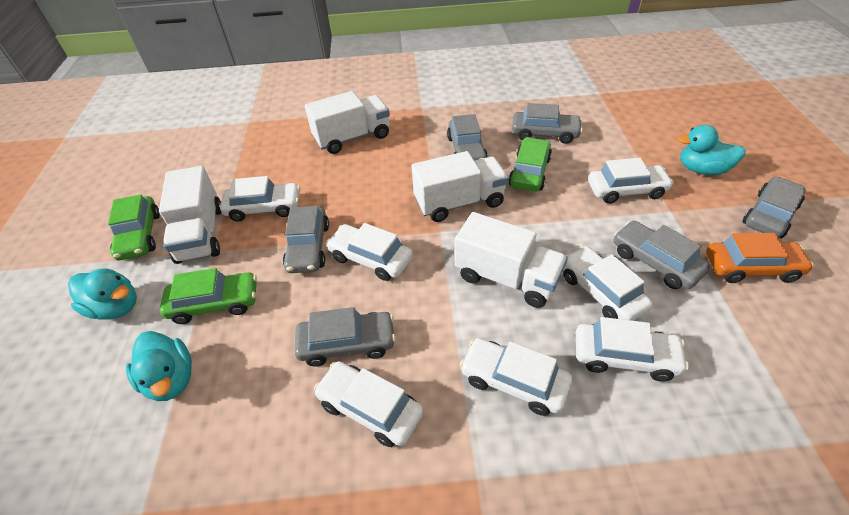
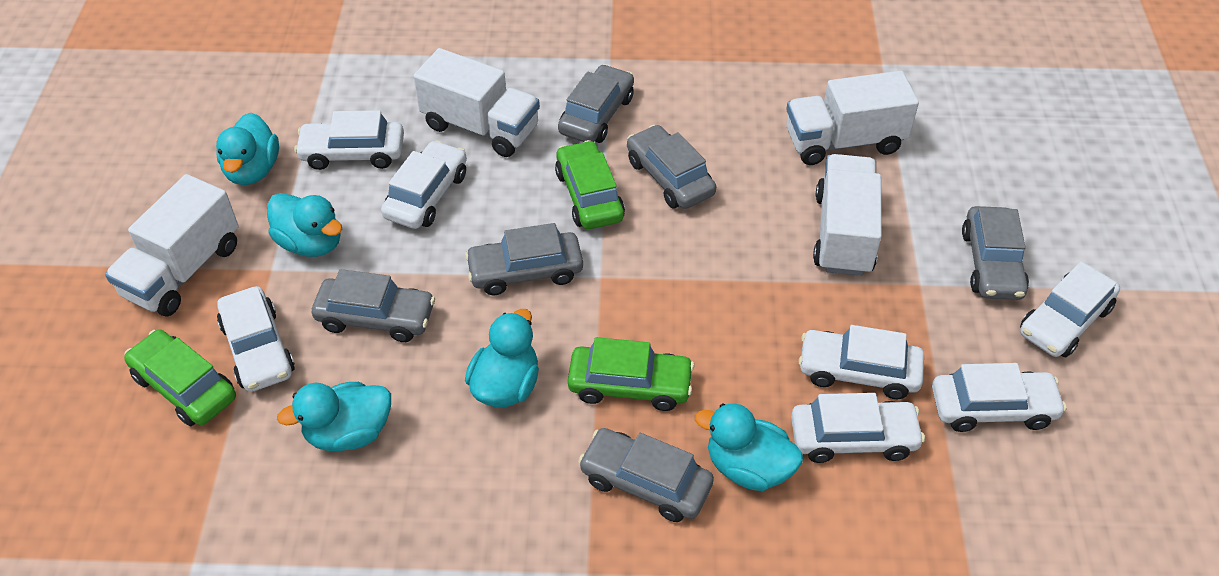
orange car: [706,233,814,283] = 1 -> none = 0
turquoise duck: [68,268,137,319] [126,331,192,401] [677,125,746,175] = 3 -> [216,113,279,185] [267,193,342,257] [277,382,391,451] [465,309,539,407] [695,403,803,491] = 5

